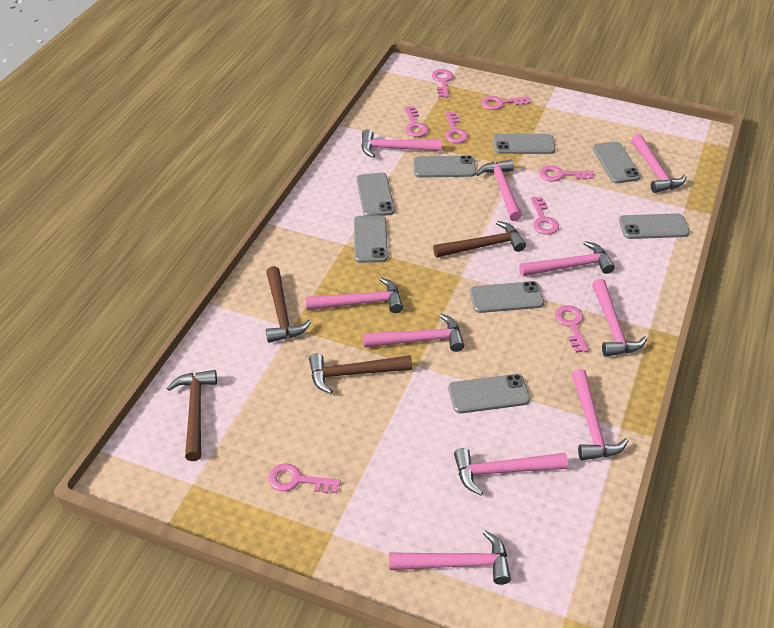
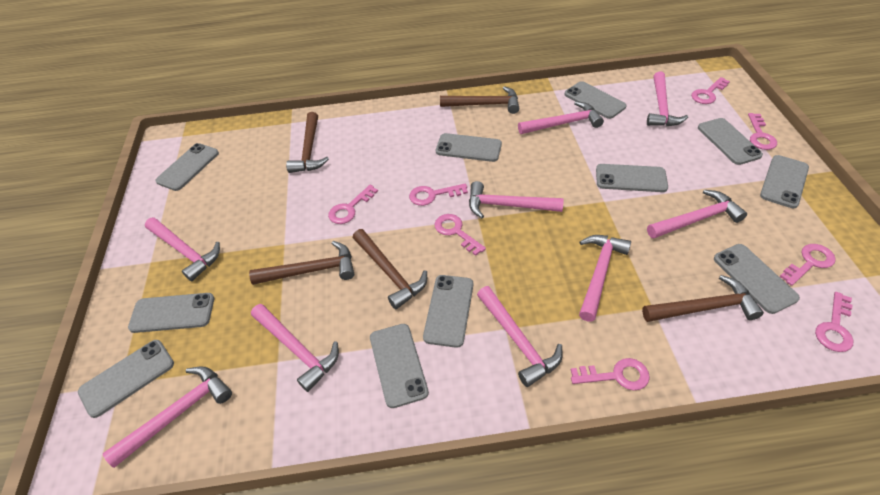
brown hammer: [167,370,217,461] [266,266,311,343] [309,353,412,394] [433,221,526,258] = 4 -> [249,241,354,285] [286,112,329,173] [353,229,427,309] [440,86,519,114] [642,275,764,322] = 5
grey phone: [354,215,388,263] [357,173,395,216] [413,155,476,178] [448,374,530,414] [470,281,544,313] [493,134,555,154] [592,141,641,183] [619,213,690,239] = 8 -> [78,340,174,418] [128,293,214,333] [155,143,219,191] [370,324,429,408] [423,275,473,348] [436,133,502,162] [564,81,627,119] [596,164,668,192] [698,118,763,165] [714,244,800,314] [760,155,809,208] = 11
pink hammer: [305,277,403,313] [361,129,442,158] [363,314,464,352] [389,530,511,585] [454,448,568,495] [476,159,522,221] [519,241,615,277] [572,369,628,461] [592,279,647,357] [631,134,687,193] = 10 -> [103,366,232,468] [145,218,220,281] [251,304,339,392] [469,181,564,218] [477,286,563,387] [518,101,604,134] [579,235,631,322] [647,71,688,126] [647,190,747,239] = 9

